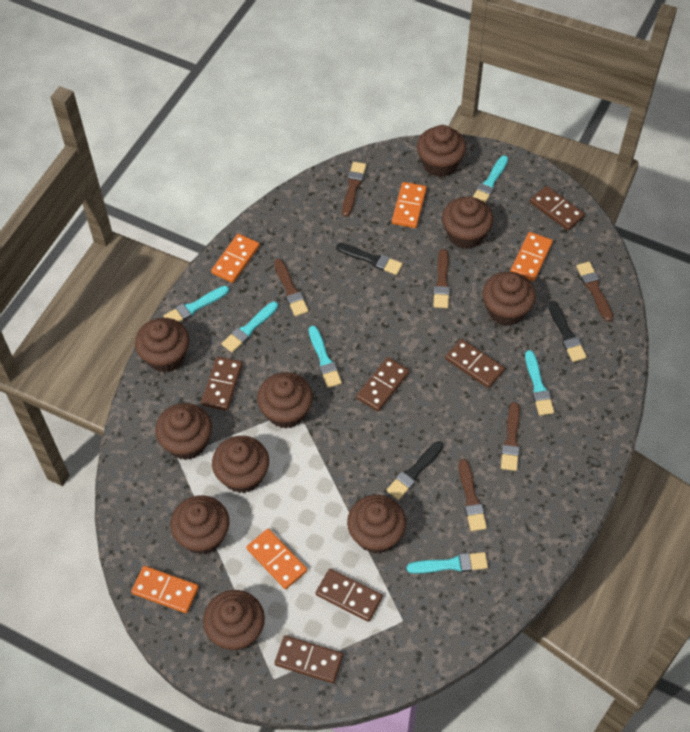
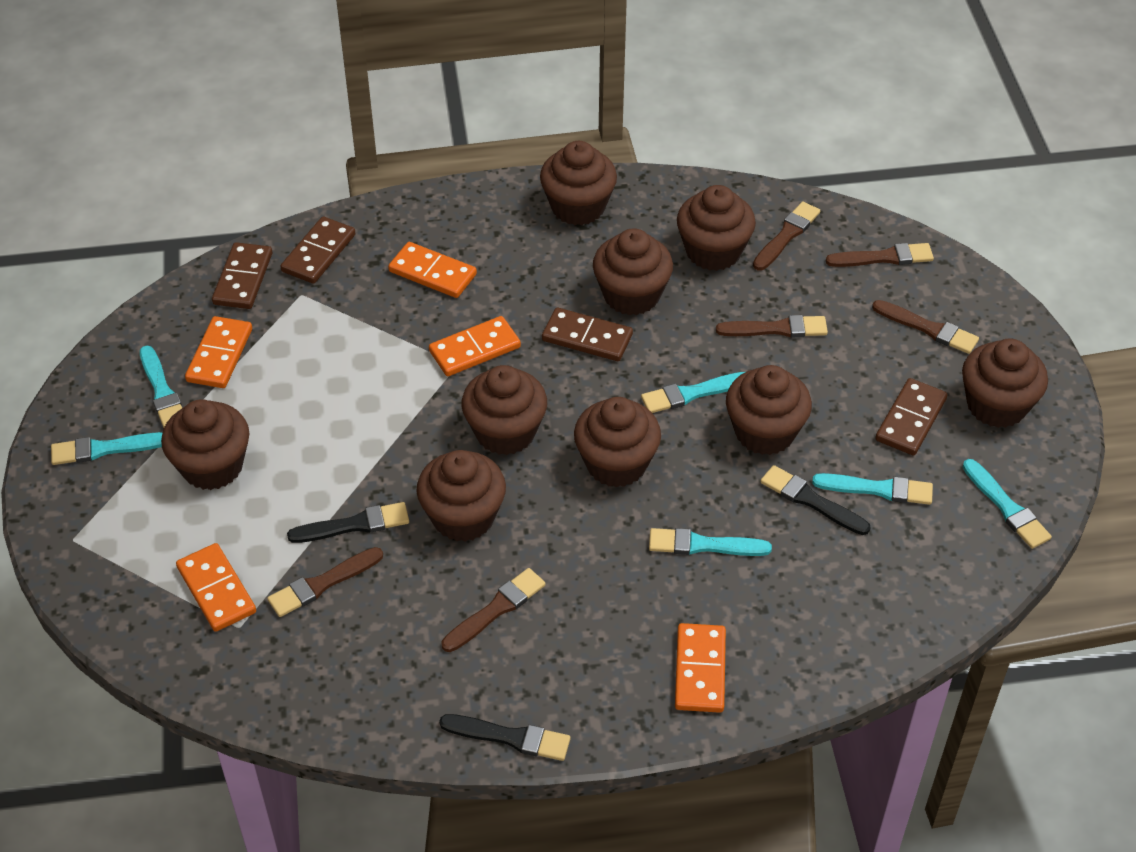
brown cupcake: [135,318,189,372] [155,403,212,460] [170,495,229,554] [203,590,265,651] [212,436,269,493] [257,372,313,429] [347,495,406,554] [417,125,466,177] [442,196,493,249] [483,272,536,326] = 10 -> [161,399,249,490] [417,450,506,542] [461,365,547,455] [540,141,617,225] [574,397,661,488] [593,228,673,315] [677,185,756,271] [726,365,812,455] [962,339,1048,428] = 9
brown domino: [201,357,243,411] [275,635,343,683] [316,569,383,622] [356,357,409,411] [445,339,505,388] [530,186,585,230] = 6 -> [212,242,272,309] [280,217,355,284] [542,308,633,361] [875,378,948,456] = 4

